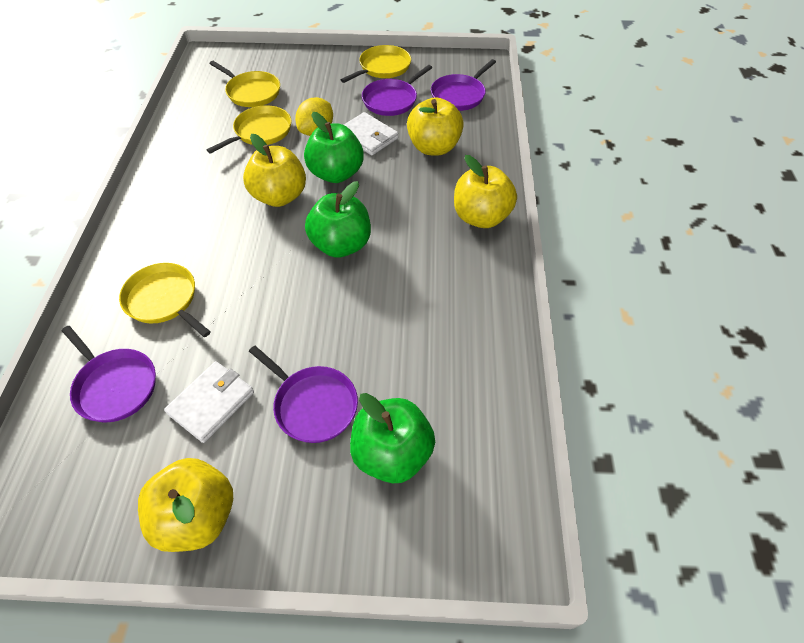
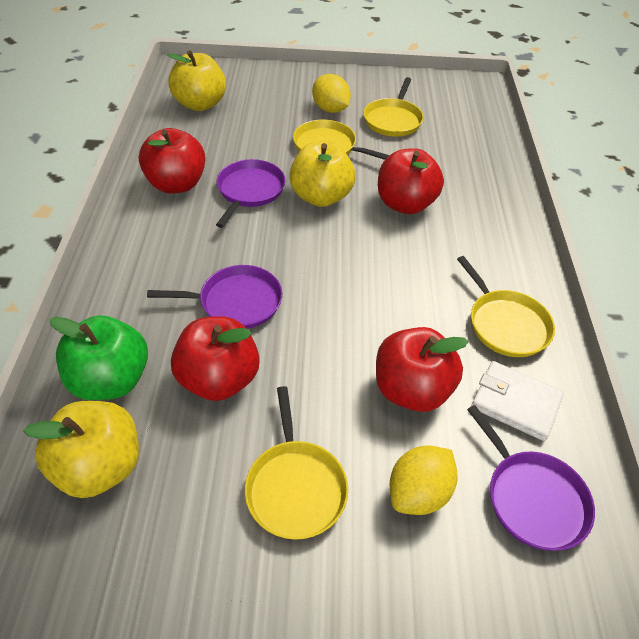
green apple: [304,112,364,183] [305,181,371,258] [350,393,435,483] = 3 -> [49,315,148,400] = 1
purple pan: [62,326,156,422] [249,346,358,443] [362,65,432,116] [431,59,496,111] = 4 -> [147,265,282,329] [216,159,286,228] [467,405,595,551] = 3
red apple: none = 0 -> [139,128,205,194] [171,316,260,401] [376,327,469,412] [378,148,444,214] = 4
white wallet: [164,361,254,443] [344,112,398,155] = 2 -> [471,361,564,441] = 1
yellow apple: [138,458,233,552] [243,134,306,207] [407,97,464,156] [454,155,517,228] = 4 -> [23,401,139,498] [168,50,226,111] [289,141,356,207] = 3
yellow lemon: [295,97,333,136] = 1 -> [312,74,351,113] [390,445,457,515] = 2

